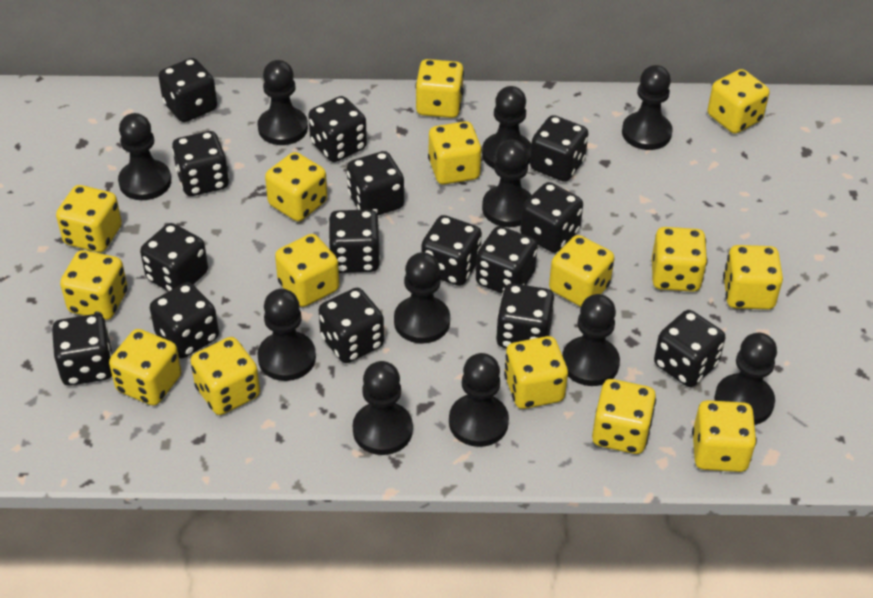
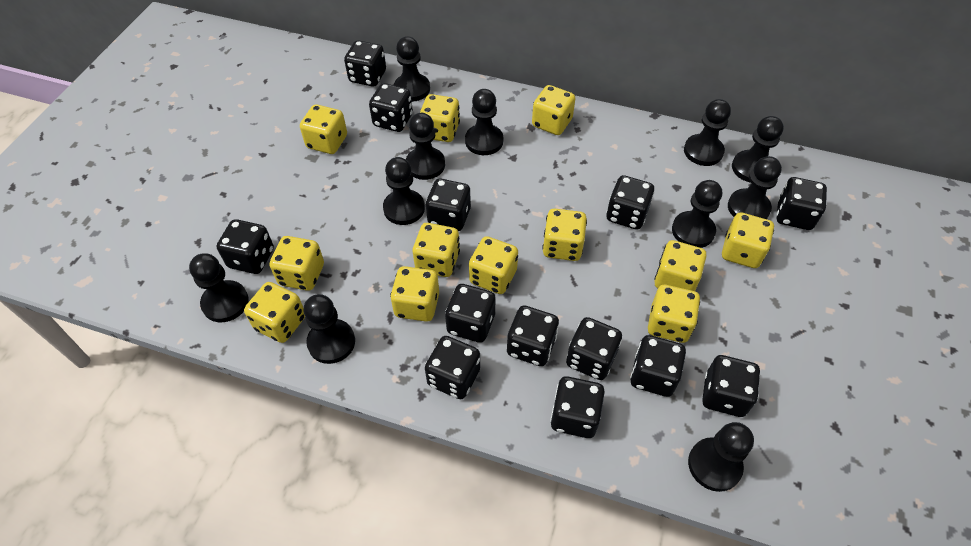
black dice: [52,314,112,386] [140,223,208,292] [150,282,219,358] [159,58,217,122] [172,131,229,196] [308,96,367,162] [319,288,384,363] [328,209,381,273] [347,151,404,216] [421,215,482,286] [476,226,538,294] [496,283,555,348] [520,182,583,253] [530,115,588,182] [654,310,725,387] = 15 -> [217,219,274,274] [344,40,386,87] [369,83,413,132] [425,336,480,399] [426,179,471,231] [445,284,496,343] [507,306,559,366] [550,376,605,438] [566,317,622,380] [606,175,654,230] [630,335,686,397] [702,355,760,417] [776,177,827,230] = 13
yellow dice: [56,185,122,252] [60,250,128,320] [109,329,181,406] [191,337,260,415] [265,152,327,221] [275,234,339,307] [415,59,464,118] [428,121,482,185] [504,336,568,409] [549,235,614,307] [592,379,656,454] [652,227,707,292] [692,400,757,472] [707,69,769,134] [723,245,783,310] = 15 -> [244,282,305,343] [270,236,324,291] [300,104,347,154] [390,266,439,322] [413,223,460,277] [420,94,460,142] [469,236,518,294] [532,85,575,135] [542,209,587,261] [648,285,700,343] [654,240,706,291] [722,212,774,268] = 12

